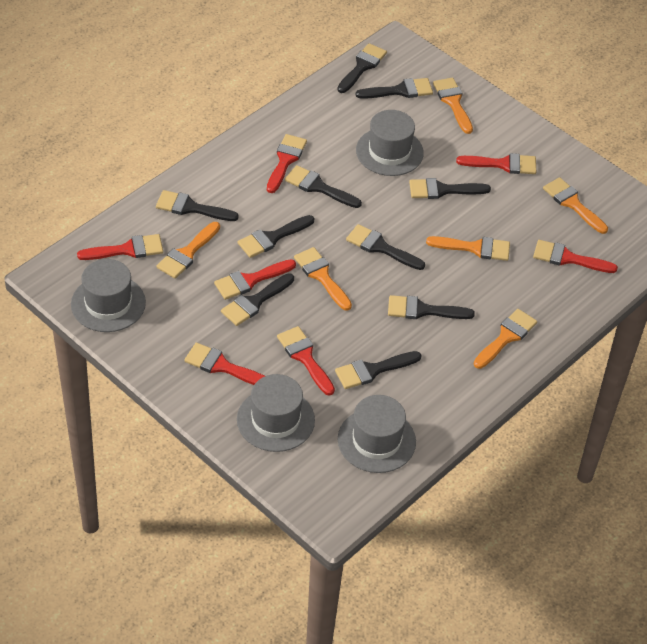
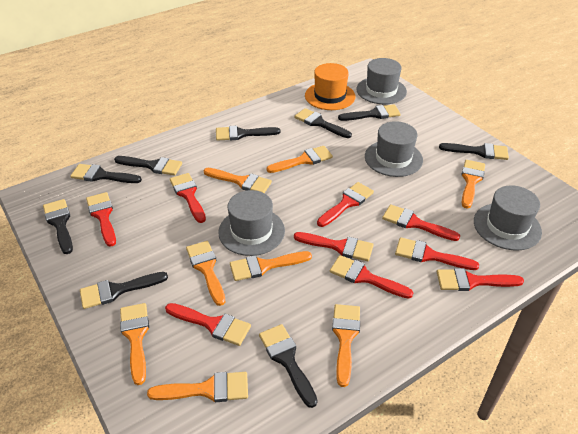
black brush: [156,190,239,221] [221,273,294,326] [238,215,314,258] [285,165,362,208] [335,351,422,389] [337,43,387,93] [346,224,425,270] [356,78,433,99] [388,295,475,319] [409,178,491,199] = 10 -> [43,199,73,254] [70,164,142,183] [80,272,168,309] [114,156,182,176] [216,126,281,141] [259,324,318,408] [294,108,352,138] [338,104,401,121] [439,143,509,160] = 9
orange brush: [156,222,220,279] [294,247,352,311] [426,236,510,261] [433,78,473,134] [474,309,537,369] [543,177,608,234] = 6 -> [120,303,149,385] [147,372,248,402] [186,241,225,306] [203,168,272,193] [230,251,312,281] [266,146,333,173] [332,304,360,387] [461,160,485,208] = 8
orange hat: none = 0 -> [305,63,356,110] = 1
red brush: [77,234,163,260] [184,343,265,385] [214,259,296,300] [267,134,307,193] [277,326,335,395] [456,153,536,174] [533,240,618,273] = 7 -> [86,192,116,247] [165,303,251,346] [170,173,206,223] [294,232,374,261] [317,182,374,227] [330,255,413,299] [382,204,460,241] [395,237,479,270] [437,268,524,291] = 9

